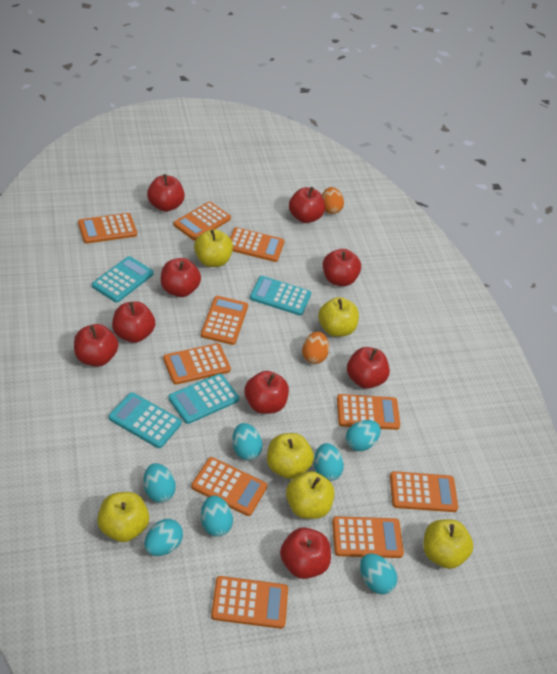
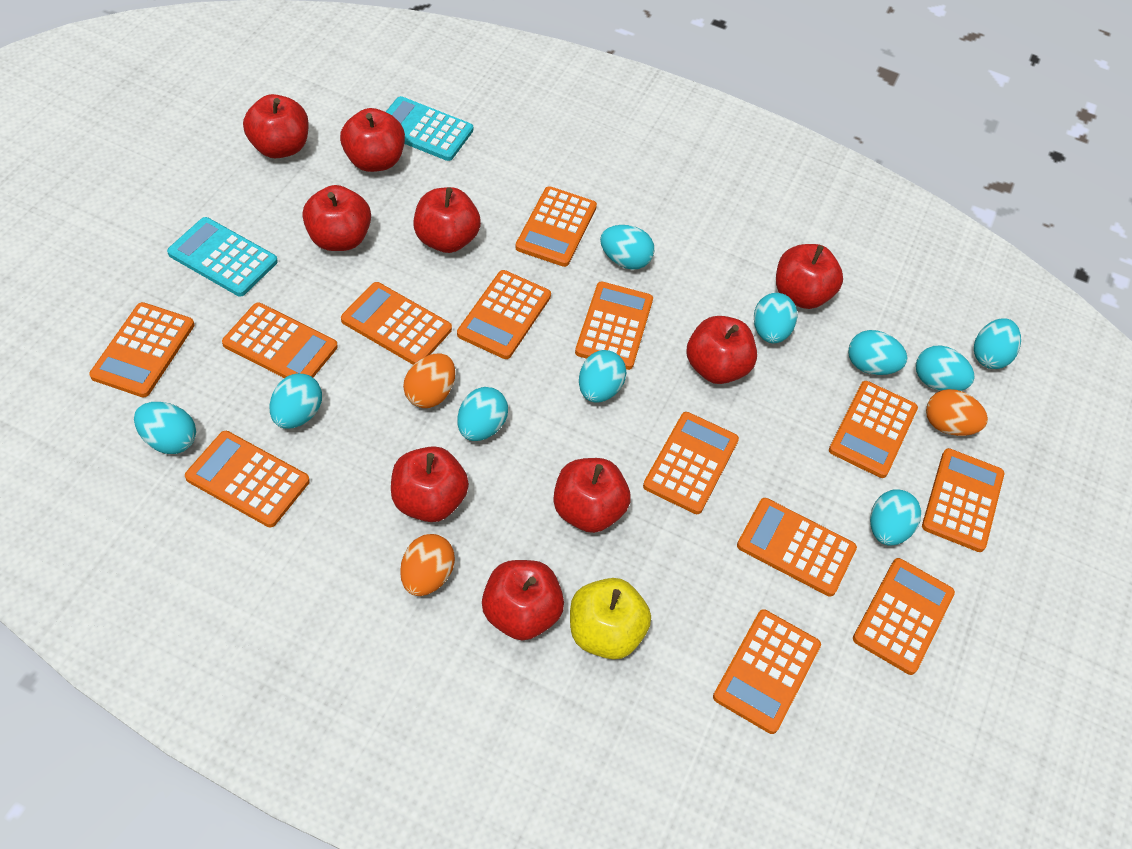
orange calculator: [78,213,137,243] [163,343,231,385] [174,202,231,241] [191,457,268,516] [201,296,248,345] [211,576,288,629] [230,227,284,262] [332,516,404,558] [337,394,400,430] [390,471,458,512] = 10 -> [89,302,195,398] [185,431,310,527] [222,303,338,378] [341,282,452,365] [457,270,551,359] [515,186,597,267] [575,281,653,370] [643,412,739,514] [713,609,821,734] [737,498,857,597] [829,381,918,478] [853,558,955,675] [922,448,1004,552] = 13
orange egg: [302,332,329,364] [322,187,344,214] = 2 -> [400,534,455,596] [403,353,455,408] [926,389,988,436] = 3
turquoise calculator: [92,256,154,303] [109,392,182,448] [169,373,239,424] [250,276,311,315] = 4 -> [167,217,278,296] [386,96,473,161] = 2
turquoise egg: [143,463,176,503] [144,519,183,556] [201,496,233,537] [232,423,263,460] [314,443,344,481] [346,420,381,451] [360,553,397,594] = 7 -> [134,402,196,454] [270,373,322,429] [457,387,508,441] [579,350,626,402] [600,225,654,270] [754,293,797,343] [848,330,907,375] [870,489,921,545] [916,345,975,391] [974,318,1021,369] = 10
yellow apple: [97,492,149,542] [194,229,233,267] [267,433,314,479] [286,471,335,519] [318,297,359,337] [423,519,473,569] = 6 -> [570,578,651,659] = 1

